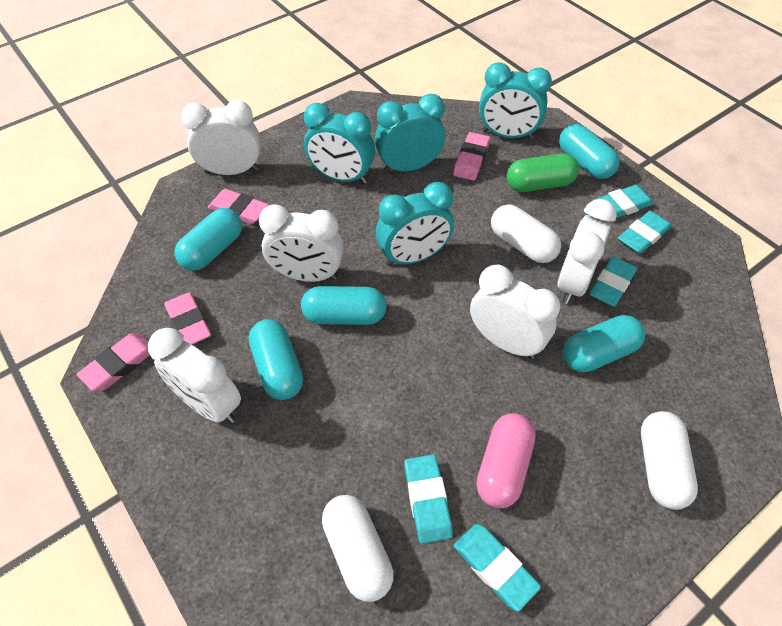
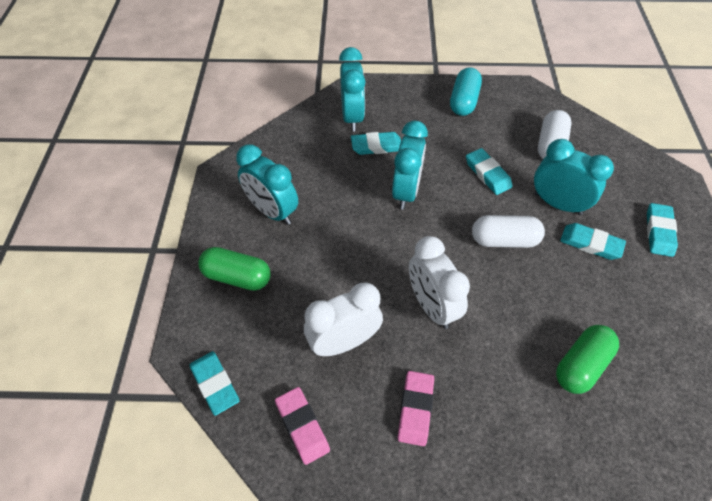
green capsule: [507,154,579,192] = 1 -> [198,247,271,291] [556,325,619,394] = 2
pink capsule: [476,413,536,508] = 1 -> none = 0
pink eraser: [76,334,150,391] [164,292,211,345] [208,189,269,224] [453,132,490,181] = 4 -> [275,387,330,465] [398,371,434,446] = 2
turquoise capsule: [175,208,242,271] [249,319,303,400] [301,286,387,325] [559,124,620,179] [563,315,645,372] = 5 -> [450,67,482,116] = 1
white capsule: [322,495,394,602] [491,204,561,263] [641,411,698,510] = 3 -> [472,215,545,248] [538,110,572,159] = 2
white clock: [148,328,241,423] [181,100,260,175] [259,204,344,282] [470,264,560,359] [557,199,617,304] = 5 -> [304,282,383,356] [409,236,470,329] = 2

